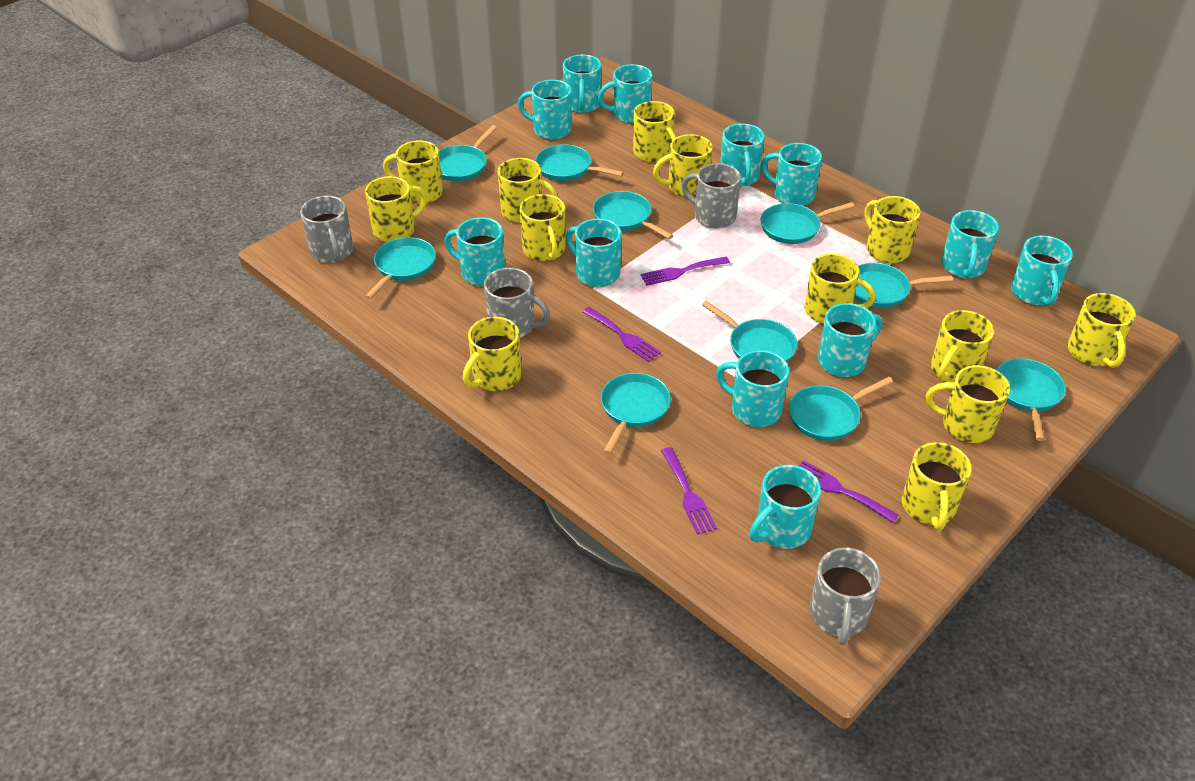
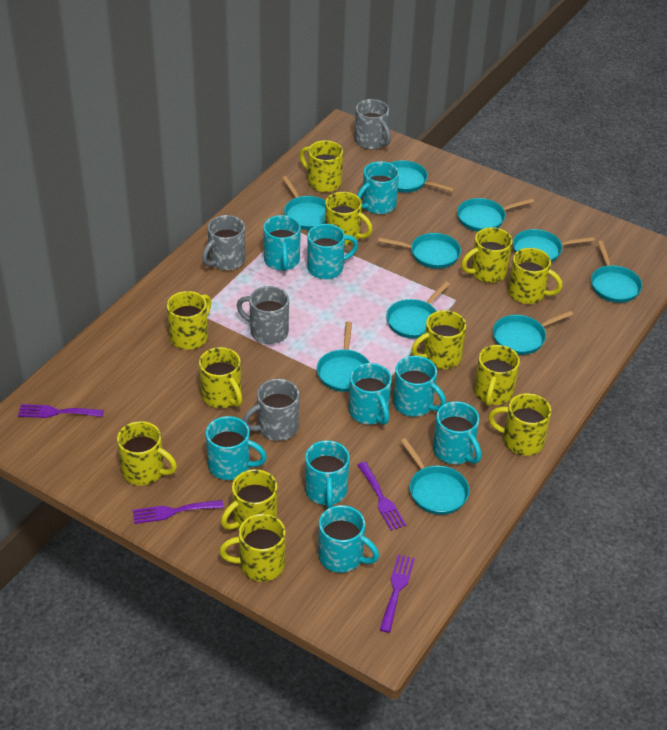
turquoise mug: [444,217,505,286] [518,80,572,140] [563,54,602,113] [566,219,621,287] [597,64,652,123] [716,350,789,427] [720,124,765,186] [749,465,821,549] [761,143,822,206] [818,303,882,377] [941,210,999,278] [1011,236,1073,306] = 12 -> [206,416,267,480] [263,215,301,271] [305,440,350,508] [307,224,358,279] [318,505,379,573] [349,363,392,425] [357,161,399,214] [393,356,446,417] [433,401,482,464] = 9
yellow mug: [365,176,427,242] [383,140,443,204] [463,317,521,391] [498,158,558,223] [520,194,566,261] [633,101,676,163] [653,134,713,198] [805,254,875,324] [864,196,921,263] [902,442,972,530] [926,365,1010,443] [931,310,994,382] [1067,293,1136,368] = 13 -> [117,421,177,486] [167,291,211,350] [199,347,243,408] [219,514,286,582] [221,469,277,530] [300,140,343,193] [325,192,373,246] [411,310,466,369] [461,227,512,283] [474,345,520,406] [488,393,551,456] [508,248,563,304] = 12

